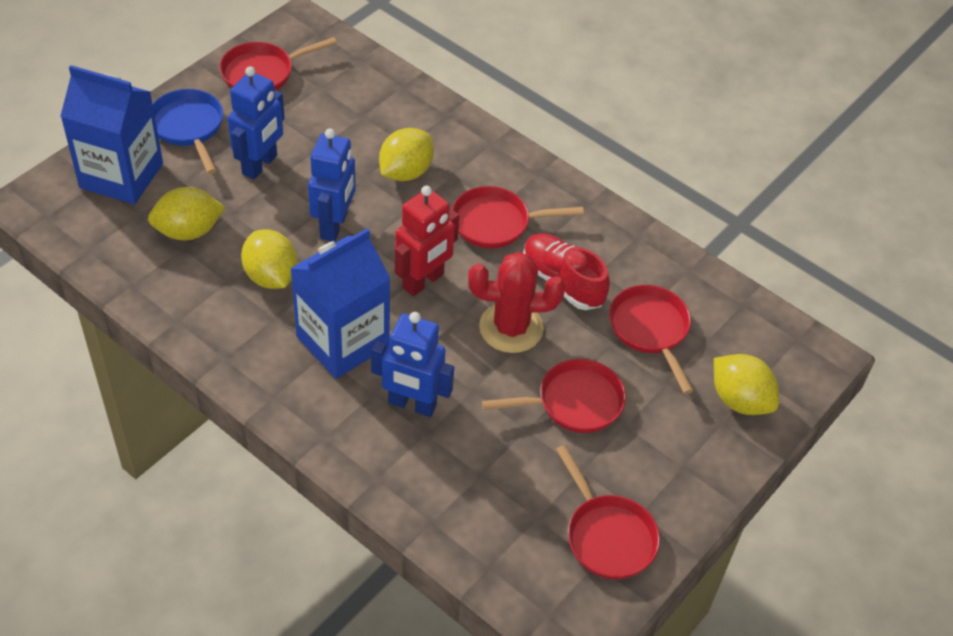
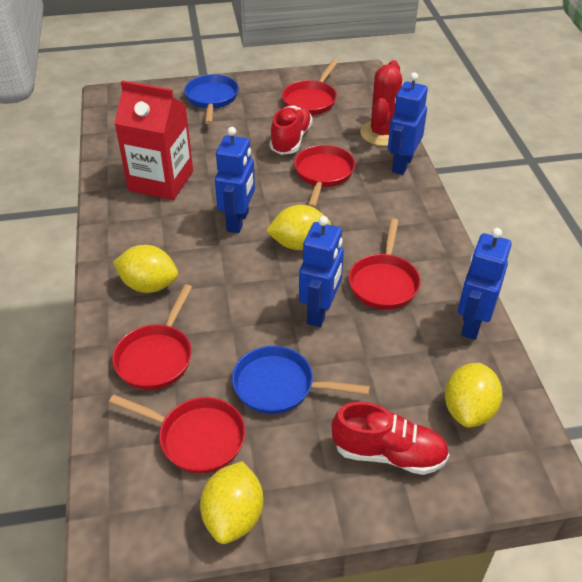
blue carton: [60,65,163,204] [290,228,391,379] = 2 -> none = 0
blue pan: [153,89,223,174] = 1 -> [184,74,239,124] [232,346,370,414] = 2
blue robot: [228,66,285,180] [308,129,356,242] [371,312,454,417] = 3 -> [215,127,255,233] [299,216,344,327] [388,72,428,175] [458,228,512,340] = 4
red carton: none = 0 -> [114,80,193,200] = 1
red robot: [395,186,459,296] = 1 -> none = 0
red shoe: [523,233,610,310] = 1 -> [270,103,313,155] [331,402,449,475] = 2

